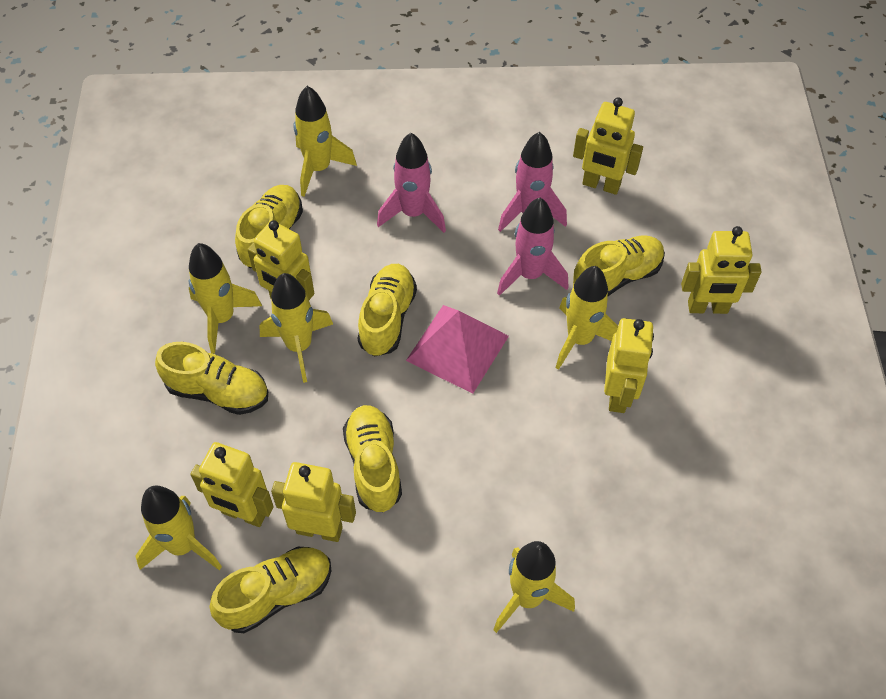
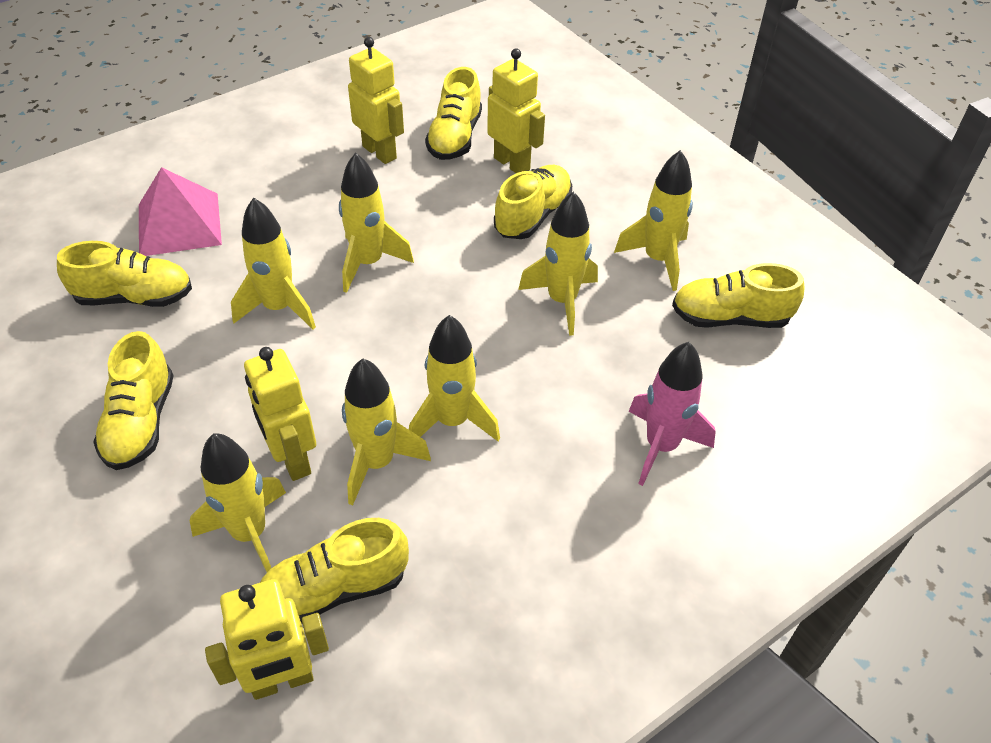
pink rocket: [377,133,446,233] [497,198,569,296] [498,132,567,232] = 3 -> [629,342,716,486] = 1
yellow robot: [190,442,274,527] [247,220,315,300] [271,462,356,542] [573,97,643,195] [604,318,654,413] [681,226,762,314] = 6 -> [205,579,329,700] [244,347,316,481] [348,37,404,164] [487,49,545,173] = 4
yellow rocket: [135,485,222,570] [189,243,262,354] [259,273,333,383] [294,86,357,197] [493,541,575,633] [556,266,618,370] = 6 -> [190,433,286,572] [231,197,316,329] [339,152,414,293] [342,358,431,505] [409,315,500,441] [518,191,598,336] [614,150,693,291] = 7

